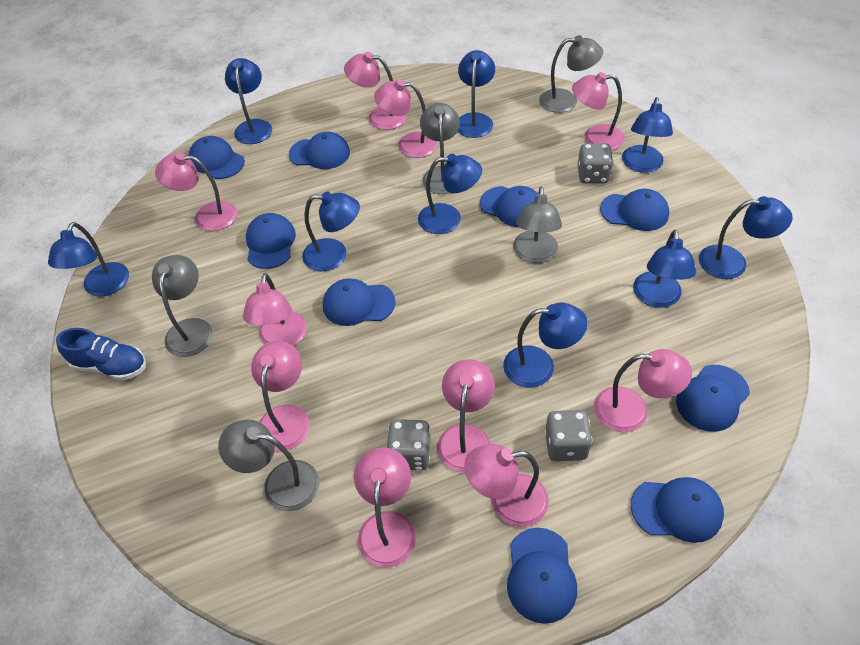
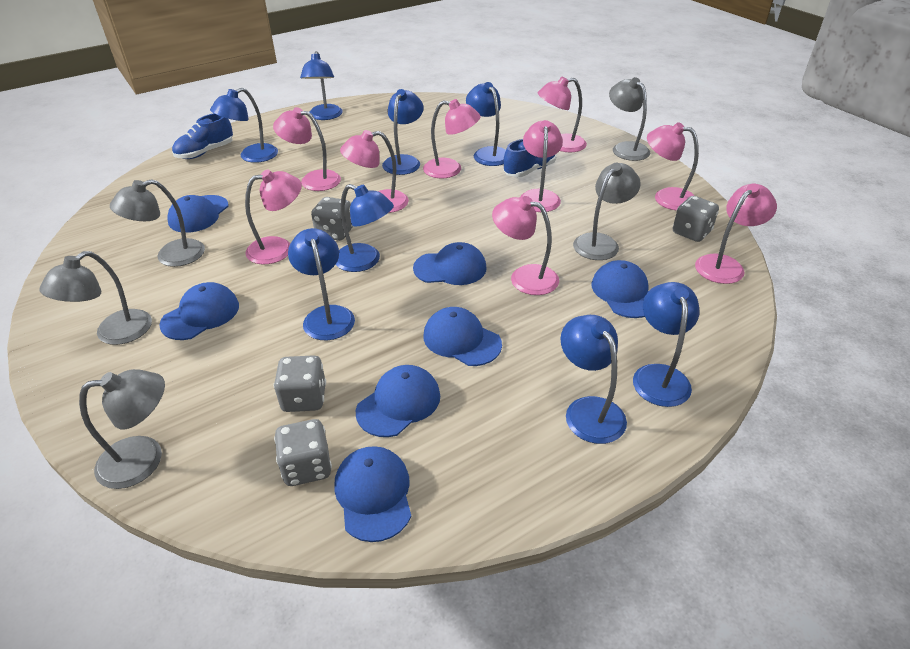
blue cap: [188,136,245,179] [246,213,296,269] [289,132,350,169] [323,278,396,326] [480,186,538,228] [507,528,577,624] [600,189,669,231] [631,477,724,543] [676,365,750,432] = 9 -> [159,282,239,340] [167,195,228,233] [334,446,411,542] [356,365,440,437] [413,242,487,285] [423,307,502,366] [591,260,649,318] = 7
blue lamp: [48,222,129,296] [225,58,272,144] [302,192,360,271] [418,154,482,234] [457,50,495,138] [503,303,588,388] [622,97,673,173] [633,230,696,308] [699,196,793,279] = 9 -> [210,88,278,163] [288,228,355,340] [300,51,343,120] [335,184,394,272] [382,89,424,175] [466,82,506,166] [560,315,627,444] [633,282,699,407] = 8
blue shoe: [56,328,146,381] = 1 -> [172,113,233,159] [503,139,557,177] = 2
grey dice: [386,419,431,470] [545,410,592,461] [578,143,613,183] = 3 -> [274,355,326,412] [274,419,332,486] [311,197,353,241] [673,196,719,242] = 4
pink lamp: [155,152,237,231] [243,273,307,346] [251,341,310,451] [344,52,406,130] [354,447,416,568] [374,79,437,158] [437,359,495,472] [464,444,549,527] [572,72,625,150] [594,349,692,432] = 10 -> [245,169,302,264] [273,107,341,191] [340,130,409,213] [423,99,481,178] [492,196,559,295] [520,120,563,212] [538,77,587,152] [647,122,699,211] [695,183,777,284] = 9

